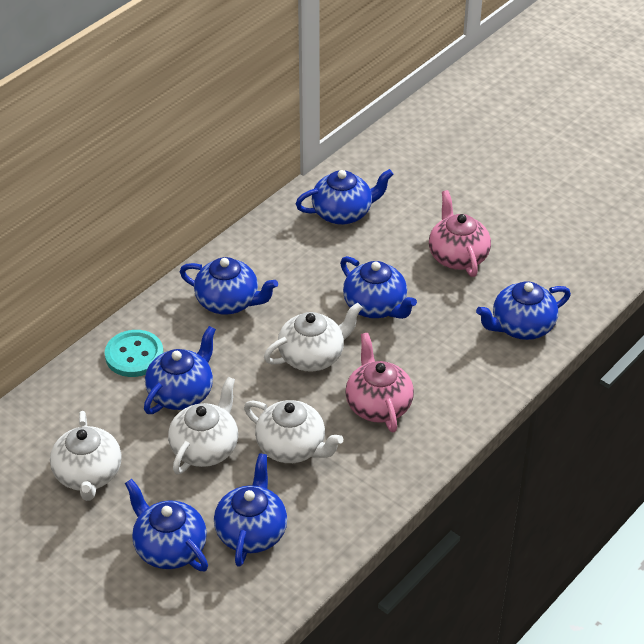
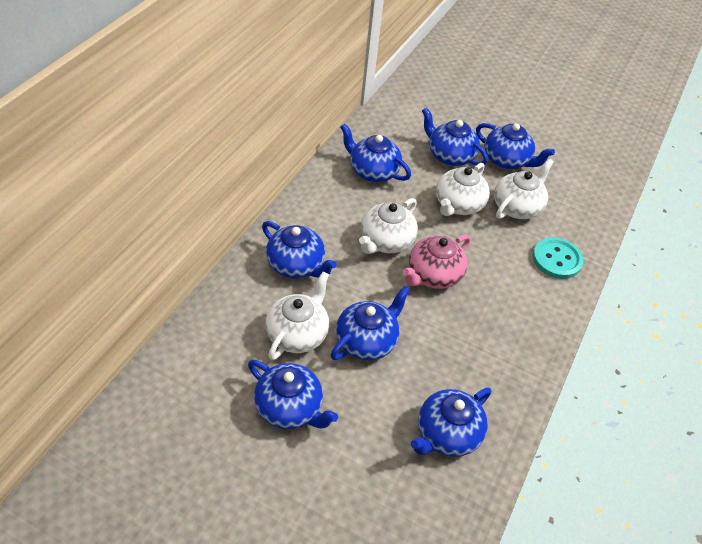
pink teapot: [345,333,414,432] [429,190,491,277] = 2 -> [403,234,471,289] = 1

